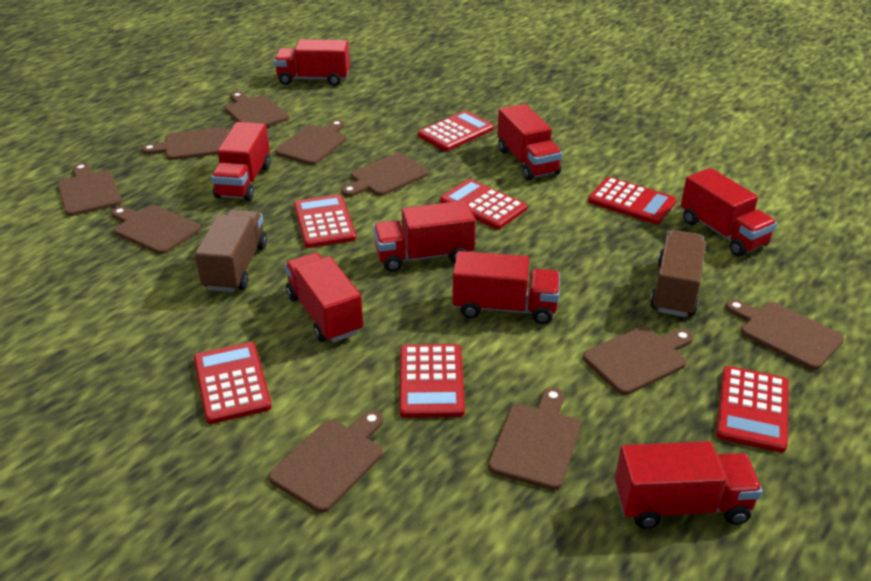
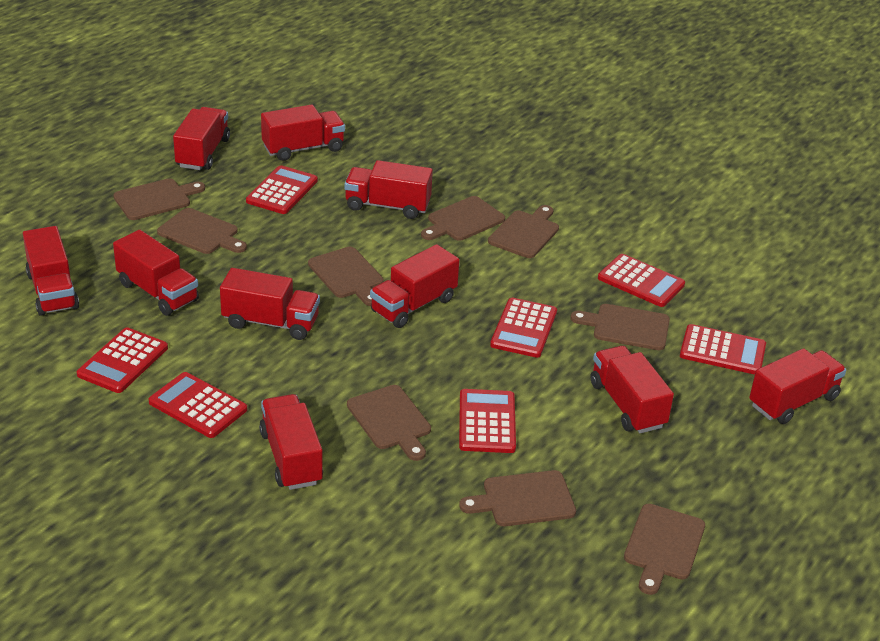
brown cutting board: [58,163,122,216] [111,205,201,254] [142,127,229,160] [225,92,289,127] [269,411,383,513] [275,120,347,165] [341,153,429,197] [488,388,581,490] [583,327,693,395] [725,299,844,370] = 10 -> [113,179,205,220] [157,208,247,254] [308,247,384,306] [347,385,431,461] [421,196,505,241] [459,470,576,526] [488,205,559,258] [571,304,670,350] [624,504,705,595] = 9
brown truck: [195,210,267,292] [650,230,705,317] = 2 -> none = 0
red truck: [211,122,271,201] [274,39,350,86] [285,253,363,343] [373,200,476,272] [452,251,560,324] [497,104,562,181] [615,441,763,529] [681,168,777,256] = 8 -> [23,226,79,316] [113,230,199,316] [173,107,230,170] [220,268,320,340] [259,394,323,490] [261,105,345,161] [344,160,433,219] [370,244,460,328] [590,346,674,433] [749,348,846,424] = 10

